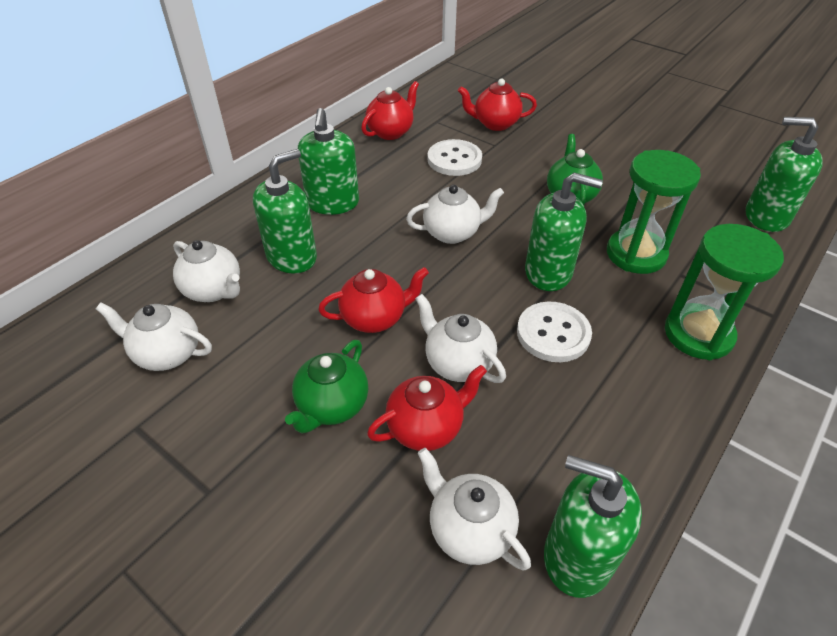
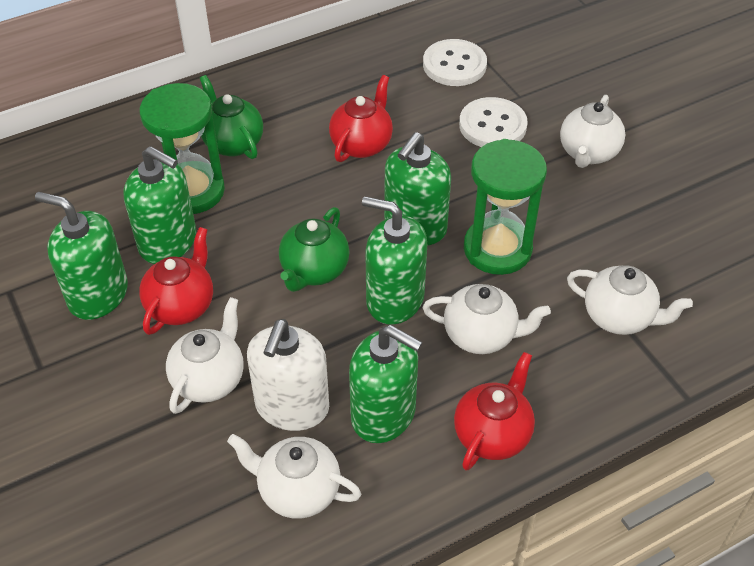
red teapot: [318,267,429,333] [361,81,419,140] [367,365,487,451] [458,79,537,131] = 4 -> [139,227,213,335] [329,75,393,162] [454,352,535,470] = 3
white soap dispenser: none = 0 -> [247,319,329,431] = 1

